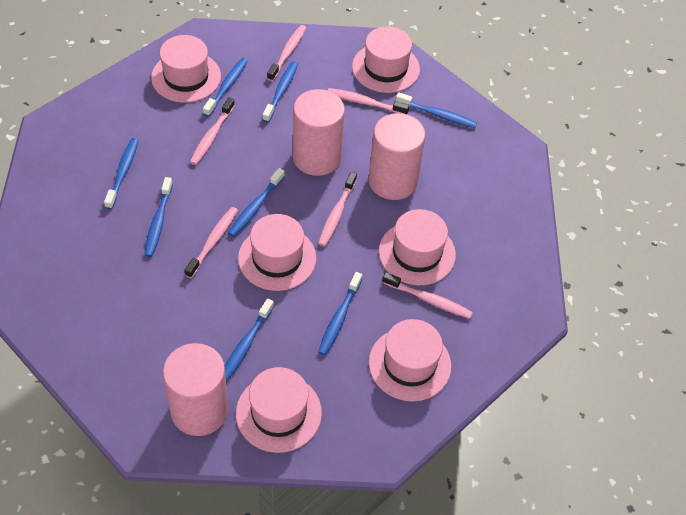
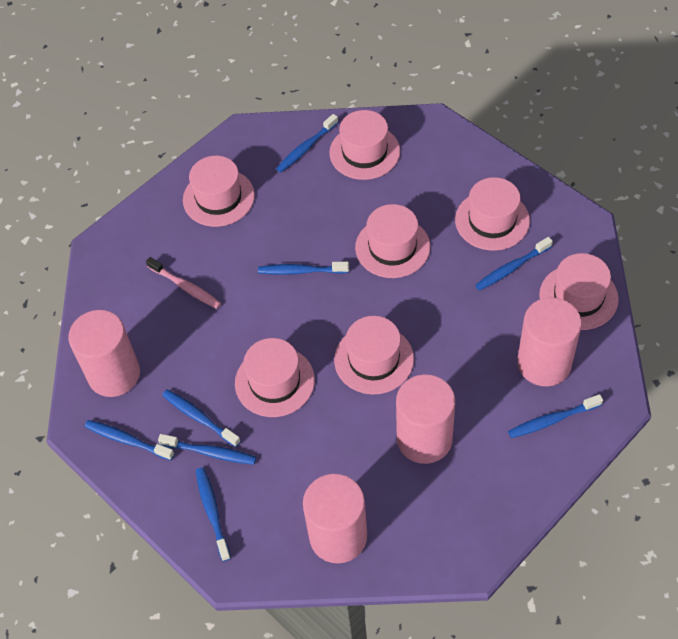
pink cylinder: [163,343,229,436] [293,89,345,176] [368,113,425,200] = 3 -> [68,310,140,397] [303,474,367,563] [396,374,455,464] [517,297,582,386] = 4
pink hat: [151,35,221,103] [236,367,322,453] [238,214,316,291] [352,27,420,93] [369,319,451,401] [379,209,456,285] = 6 -> [183,156,255,227] [235,338,315,417] [329,110,400,180] [334,316,414,395] [355,204,430,278] [455,177,530,251] [539,253,619,330] = 7
pink toothbrush: [184,207,238,278] [190,97,235,165] [267,25,306,81] [318,172,357,247] [328,88,409,114] [382,272,473,319] = 6 -> [146,257,221,309] = 1

